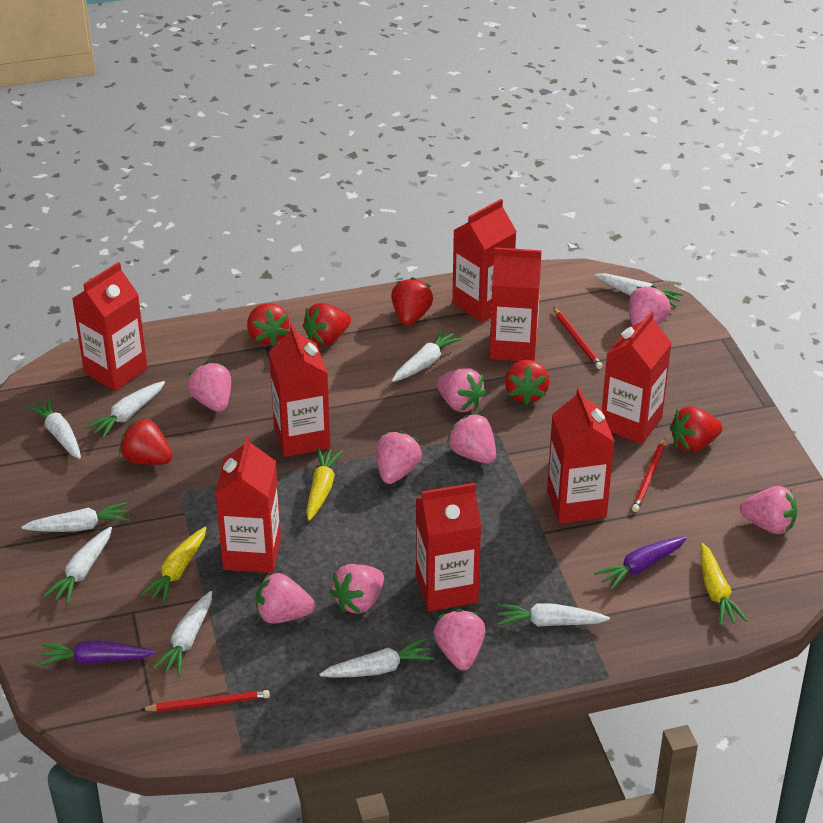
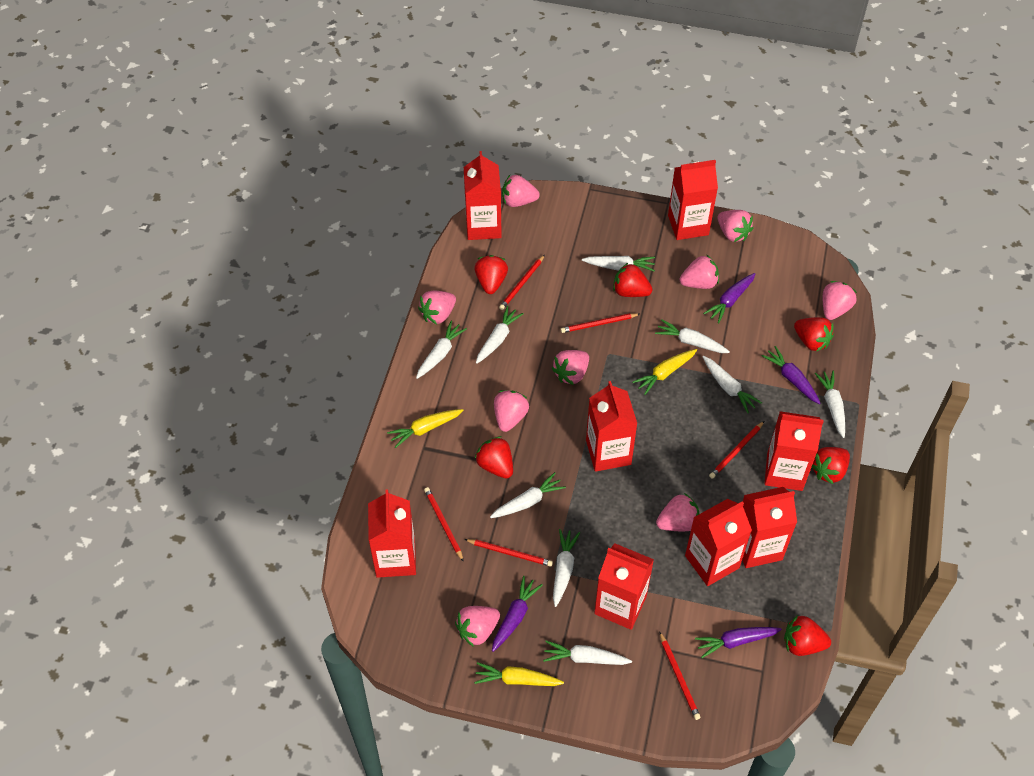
purple carrot: [38,640,155,666] [594,537,687,590] = 2 -> [492,576,543,652] [695,627,782,658] [703,273,755,323] [761,346,821,404] = 4
red pencil: [140,690,270,712] [553,307,603,369] [632,438,665,512] = 3 -> [424,487,464,562] [465,539,553,567] [499,255,545,310] [561,313,639,333] [660,632,701,720] [709,421,764,479] = 6

